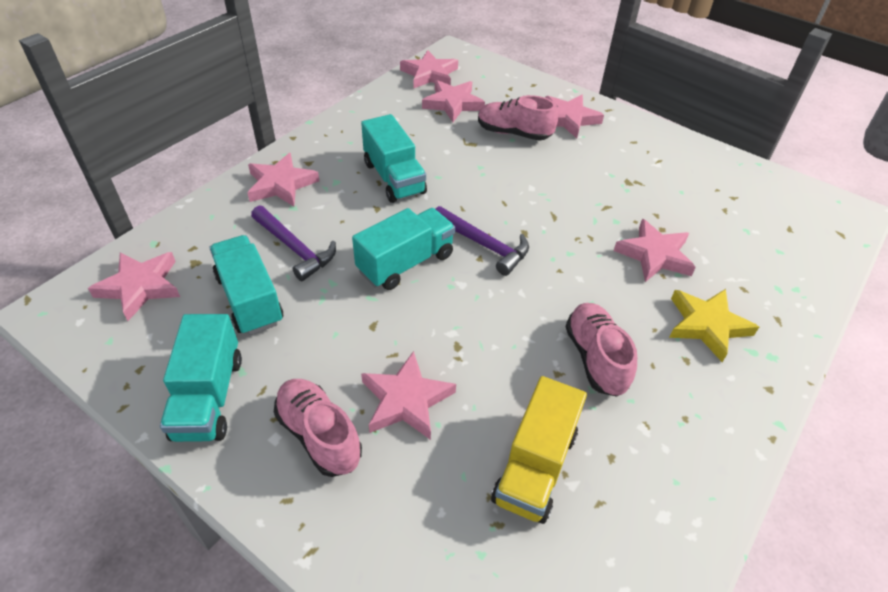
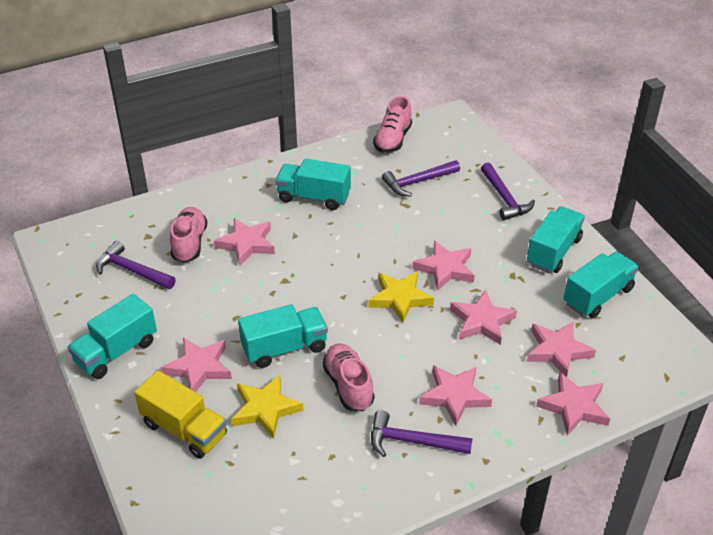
purple hammer: [251,206,336,281] [436,206,529,276] = 2 -> [96,241,176,289] [371,410,473,457] [382,160,460,197] [481,163,535,220] = 4
turquoise truck: [160,314,242,442] [210,235,283,335] [352,208,455,290] [361,114,427,203] = 4 -> [68,294,157,379] [238,304,328,368] [276,159,351,210] [527,206,585,273] [563,252,639,318] = 5
yellow star: [669,289,759,362] = 1 -> [231,375,304,439] [368,271,434,323] = 2

